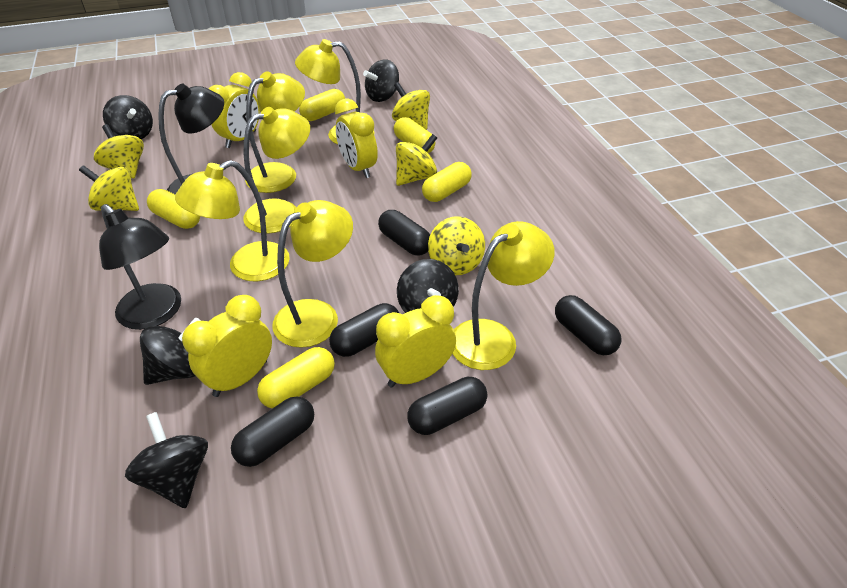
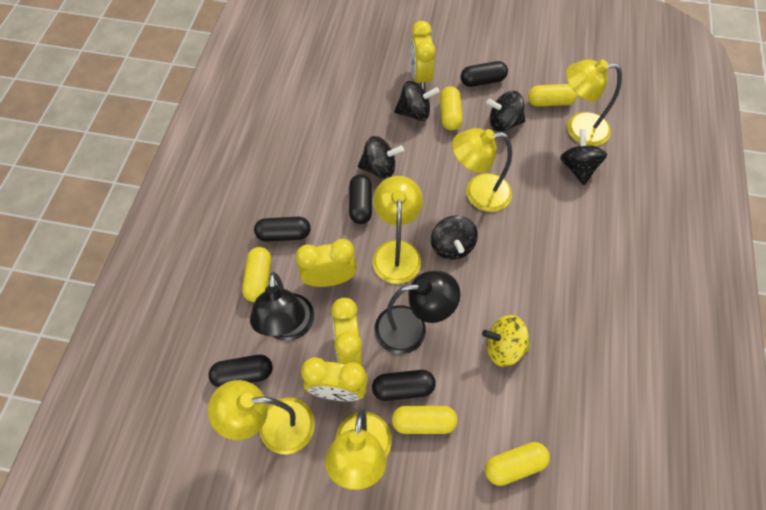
yellow lamp: [175,160,290,281] [243,107,310,234] [245,71,305,193] [272,200,353,348] [295,39,375,144] [452,221,555,370] = 6 -> [208,380,315,455] [325,410,392,490] [372,176,423,284] [452,128,512,212] [566,59,622,146] = 5
yellow spinning top: [79,165,139,211] [94,124,144,179] [392,82,430,130] [396,134,437,186] [428,216,485,275] = 5 -> [482,315,530,367] = 1

